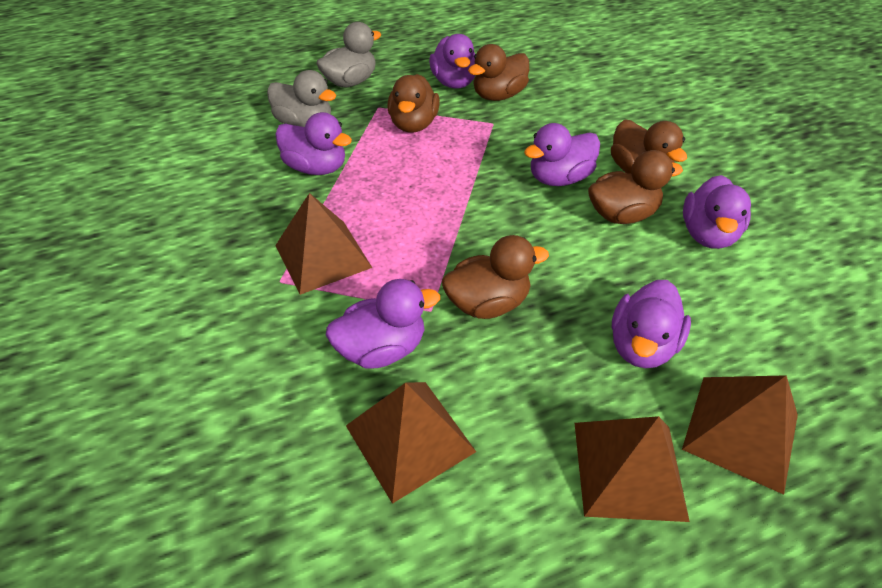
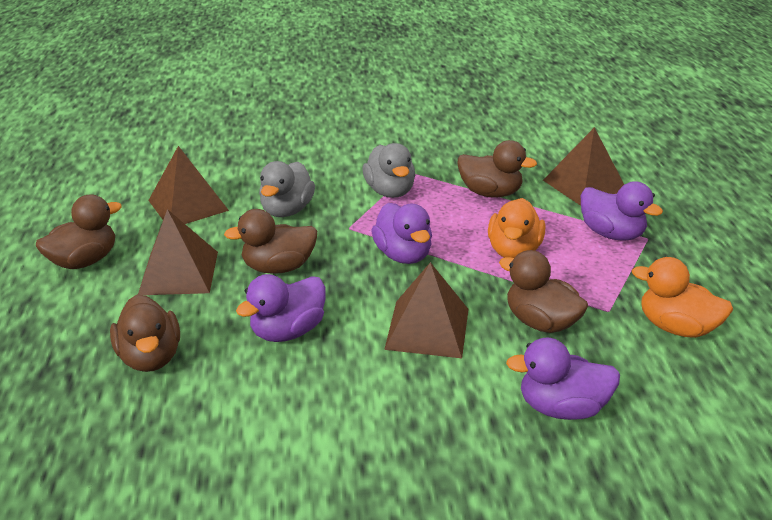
orange duck: none = 0 -> [488,198,545,258] [632,257,733,338] = 2
purple duck: [275,112,352,175] [326,279,440,369] [429,34,475,88] [524,123,600,186] [612,280,691,368] [683,175,751,249] = 6 -> [236,274,326,342] [371,203,432,264] [506,337,620,420] [581,181,663,240] = 4

